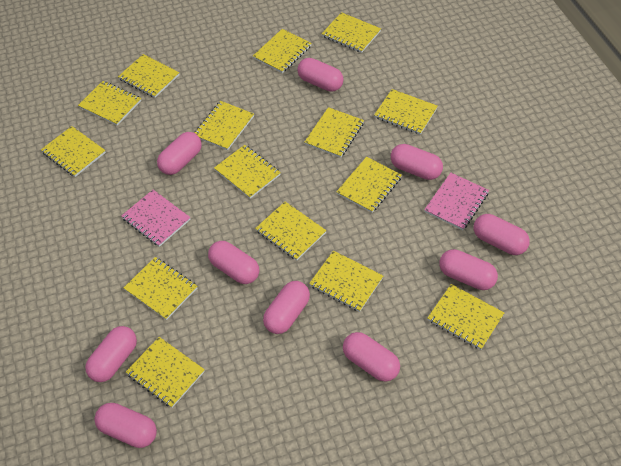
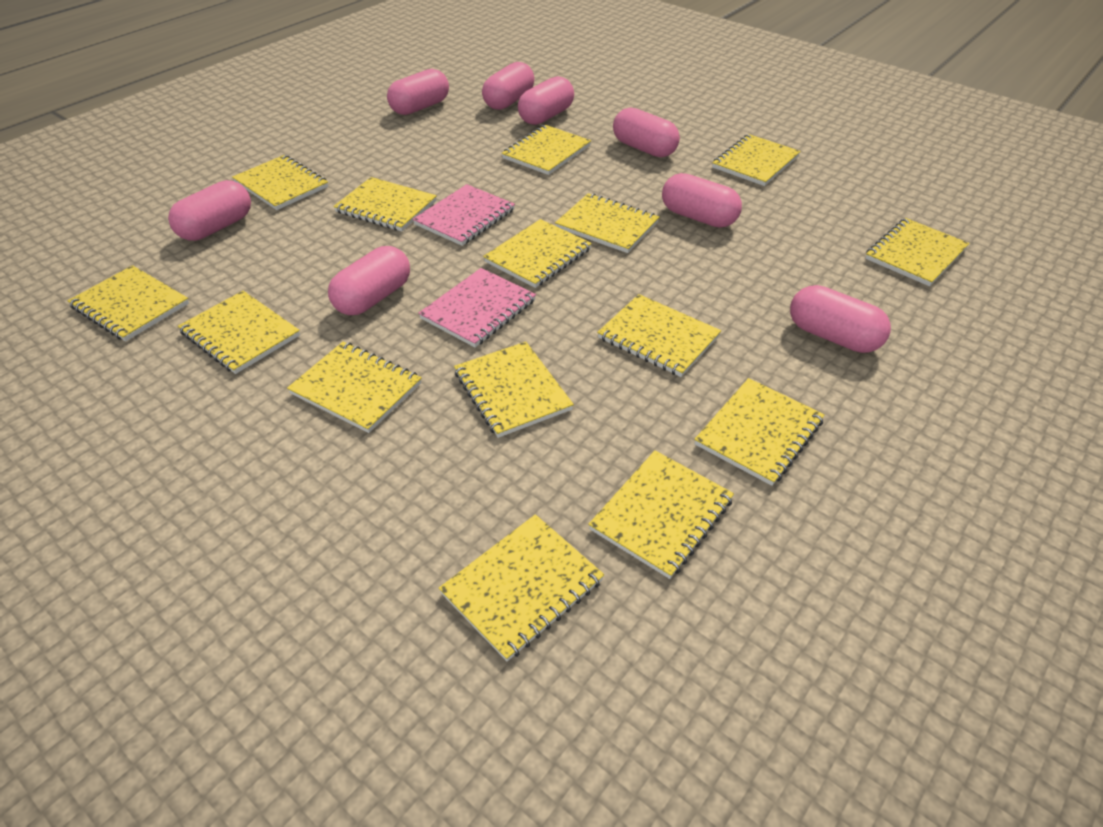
pink capsule: [85,326,137,382] [94,403,157,448] [157,132,202,175] [208,241,259,284] [263,281,310,334] [297,58,344,92] [343,332,400,381] [391,144,443,180] [439,249,498,290] [474,214,530,255] = 10 -> [168,180,251,241] [328,246,410,315] [387,69,449,115] [482,62,534,110] [518,76,574,125] [613,107,680,157] [662,173,742,228] [790,285,891,353] = 8

